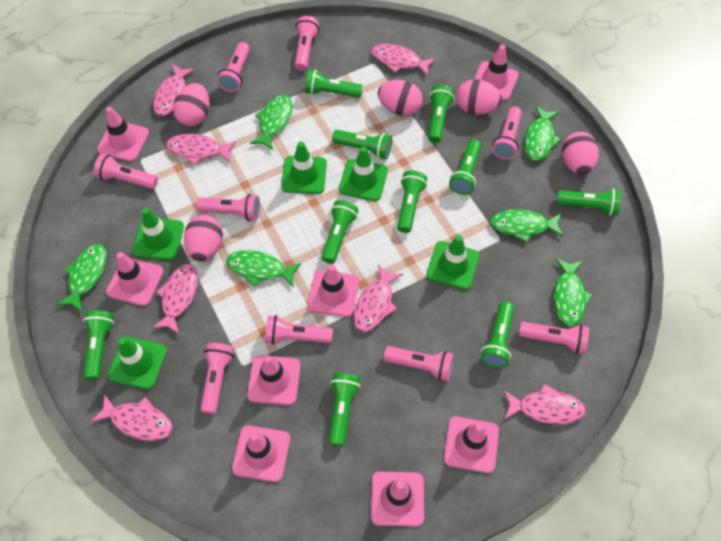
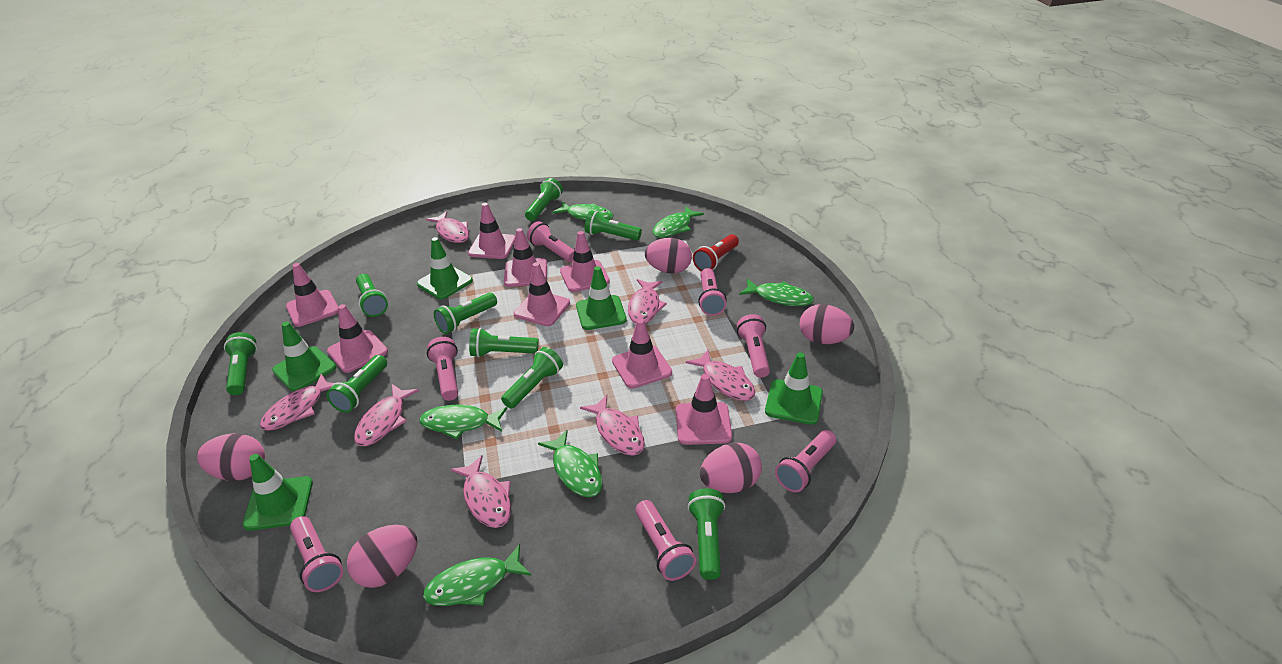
green flashlight: [83,310,114,380] [305,70,363,98] [321,200,358,264] [328,373,361,446] [332,130,392,159] [397,170,427,233] [428,85,454,143] [449,140,481,195] [481,302,514,368] [556,189,621,216] = 10 -> [224,332,257,395] [327,355,387,413] [356,274,388,317] [434,293,497,334] [469,328,539,357] [501,347,563,409] [525,178,563,221] [585,211,642,240] [687,488,725,580] = 9
pink flashlight: [94,154,158,189] [196,194,260,221] [200,343,234,414] [217,42,250,92] [265,315,333,345] [295,16,319,71] [384,346,454,381] [492,106,522,160] [519,322,589,354] = 9 -> [290,516,343,592] [427,337,458,401] [527,221,574,262] [635,500,696,581] [698,268,727,316] [737,314,770,378] [775,430,836,492] = 7
red flashlight: none = 0 -> [693,234,739,271] = 1

